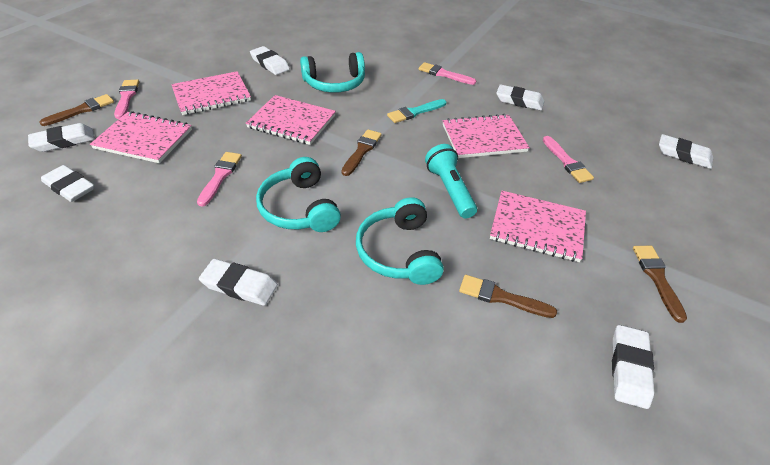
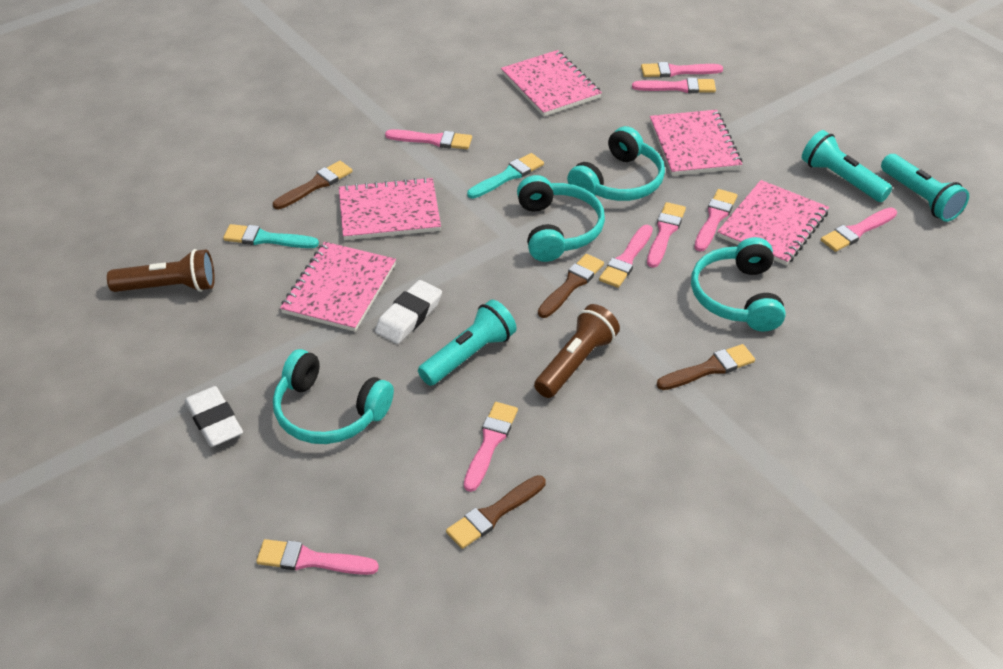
brown flashlight: none = 0 -> [107,249,215,292] [534,304,620,398] = 2
pink brush: [114,80,139,119] [197,152,242,207] [418,62,476,85] [543,136,594,183] = 4 -> [256,539,379,575] [385,129,472,149] [464,402,518,492] [599,225,653,288] [632,77,716,93] [641,62,723,77] [647,202,686,268] [694,189,737,251] [821,207,897,252] = 9
turquoise brush: [387,99,446,123] = 1 -> [223,224,319,248] [467,153,544,199] = 2
turquoise flashlight: [425,144,477,219] = 1 -> [418,300,517,386] [802,130,892,202] [881,154,969,222] = 3
turquoise headphones: [256,157,341,232] [300,52,365,93] [356,197,444,285] = 3 -> [273,349,394,444] [517,175,605,262] [567,126,665,201] [691,237,786,331] = 4
white eraser: [28,123,94,152] [41,165,94,202] [199,259,278,306] [250,46,290,75] [496,85,544,111] [612,325,654,409] [659,134,713,169] = 7 -> [184,386,243,447] [375,280,442,344] = 2

